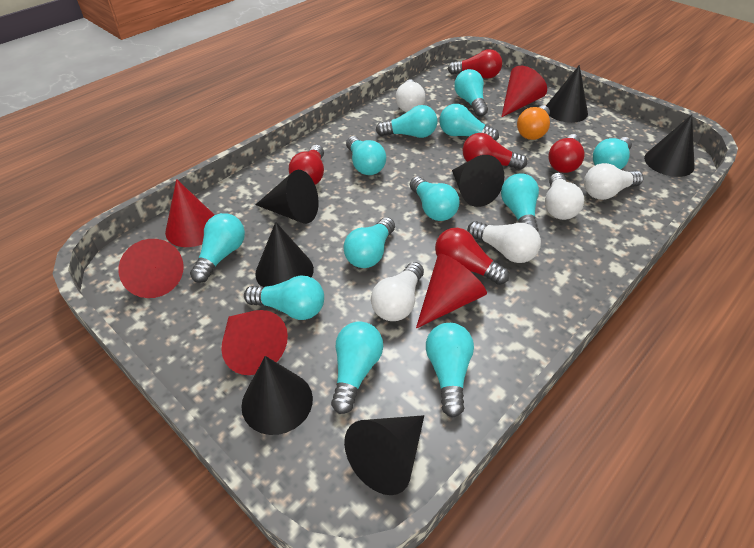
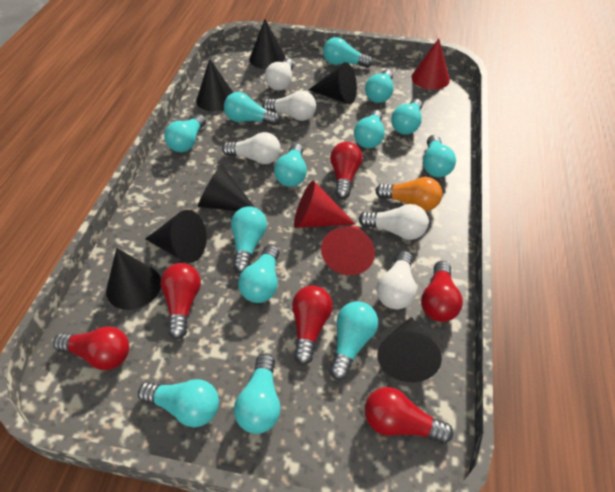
red cone: [118,239,184,298] [165,179,214,247] [221,310,288,375] [416,254,487,329] [502,66,547,117] = 5 -> [294,180,355,228] [321,226,375,275] [412,38,450,90] = 3
red light bulb: [289,145,324,185] [435,228,509,285] [448,49,502,79] [463,133,527,170] [548,134,585,173] = 5 -> [53,326,129,370] [160,263,201,339] [292,286,333,365] [330,142,362,199] [365,387,453,444] [421,261,463,322] = 6
turquoise light bulb: [190,213,245,283] [244,276,324,320] [331,321,383,414] [344,217,395,268] [346,136,386,175] [376,105,437,138] [410,176,460,221] [426,323,474,417] [440,104,499,141] [454,69,488,117] [501,173,539,232] [593,137,632,169] = 12 -> [138,379,219,427] [164,114,206,152] [224,92,280,125] [231,206,267,273] [234,354,281,434] [238,245,279,303] [274,143,307,187] [323,37,373,68] [329,301,378,380] [354,110,385,148] [365,70,394,103] [391,99,422,135] [423,135,456,177] = 13

